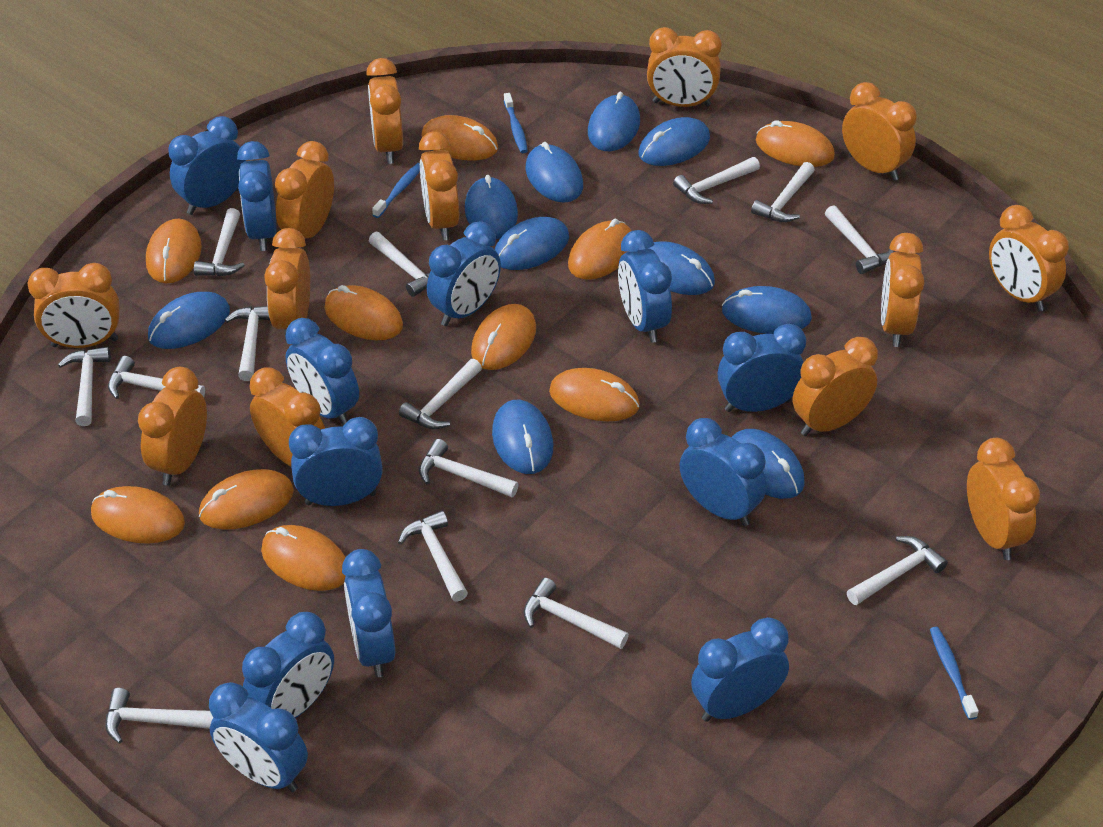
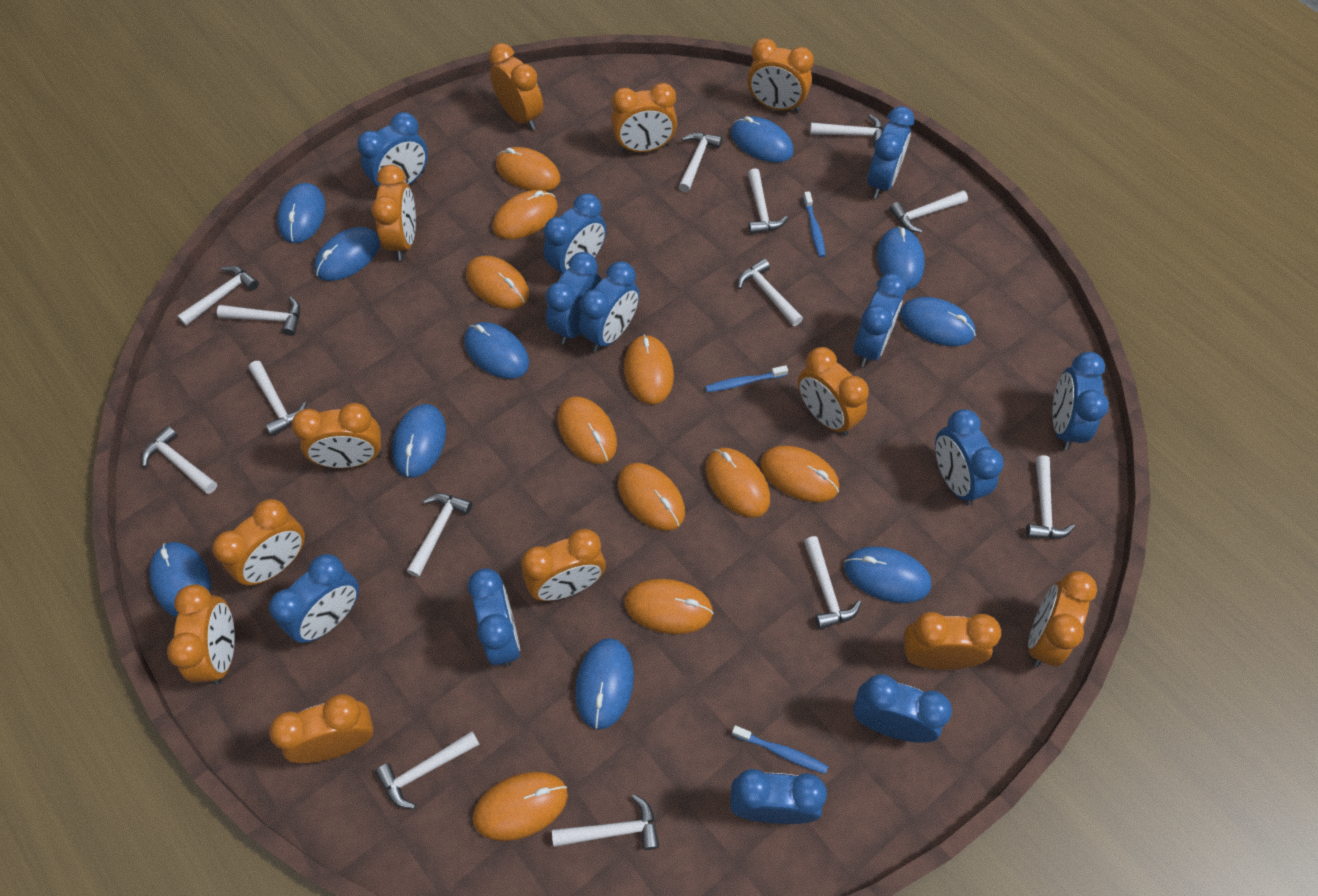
orange clock: [27,263,119,348] [138,367,207,486] [250,367,325,466] [264,228,310,342] [275,141,334,239] [366,58,403,164] [419,131,459,240] [647,27,722,107] [793,337,878,436] [842,82,917,181] [881,233,925,347] [967,438,1040,560] [989,205,1069,312] = 13 -> [167,584,235,685] [212,499,305,586] [269,694,373,763] [292,403,382,468] [371,165,416,261] [489,43,543,130] [521,529,606,601] [611,83,677,152] [747,38,814,113] [798,347,869,436] [904,612,1001,670] [1028,571,1097,667] = 12

